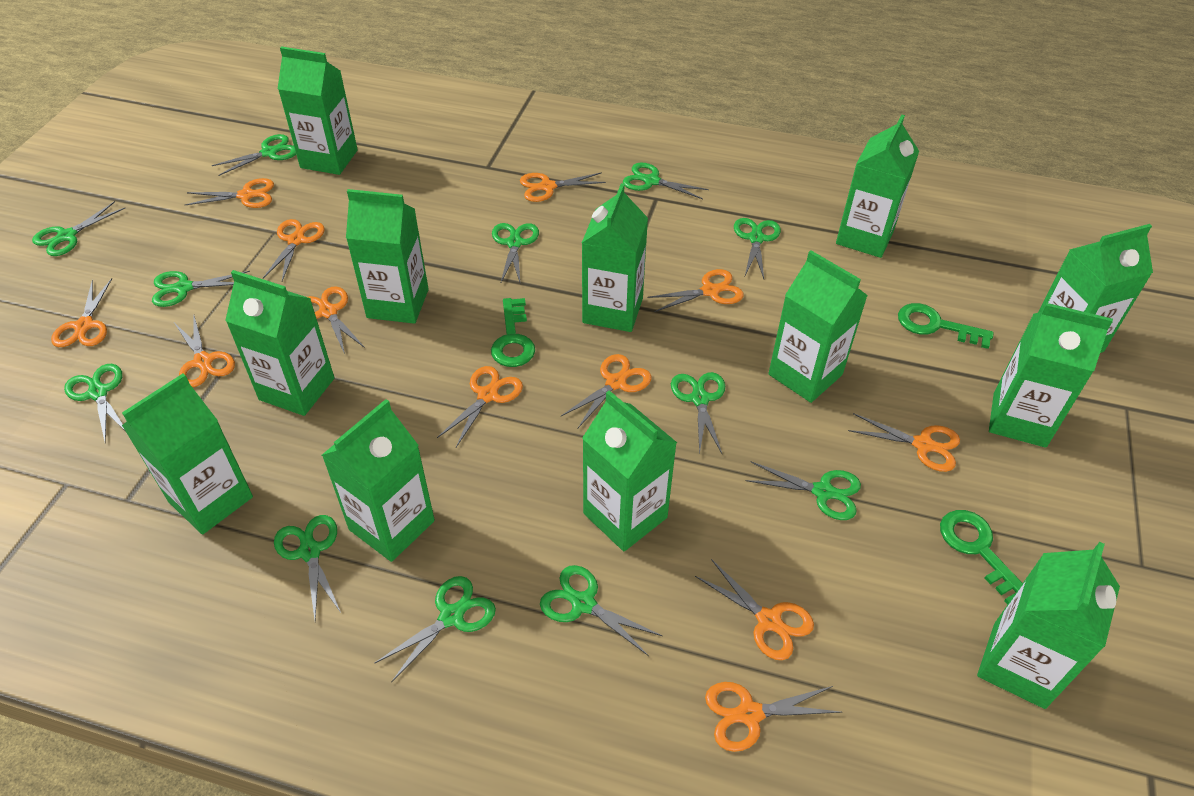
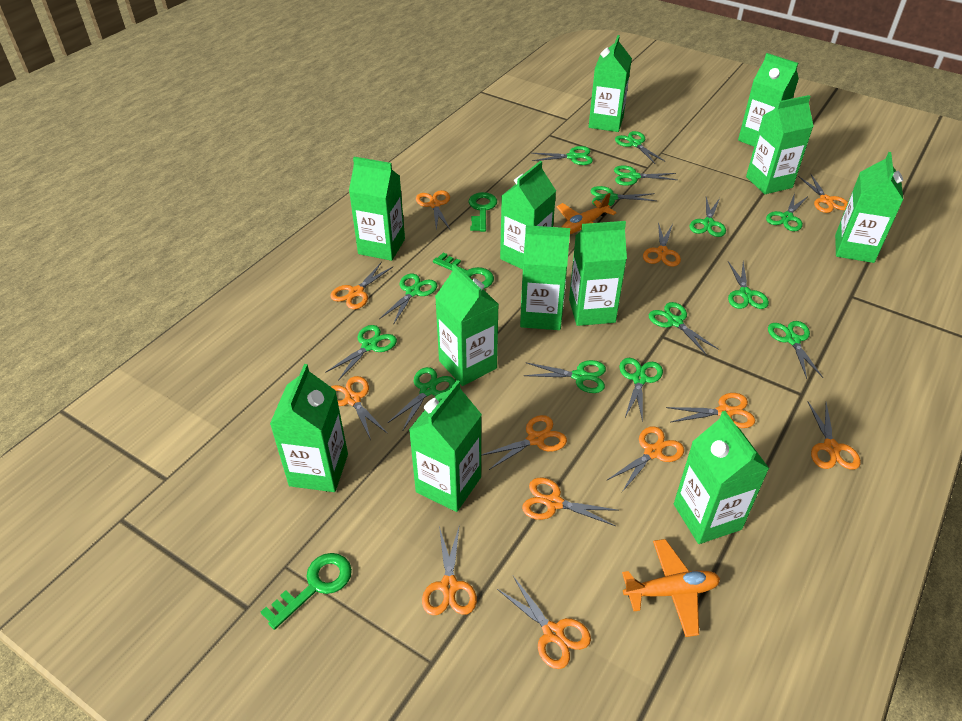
green scissors: [32,201,125,256] [64,364,125,442] [152,271,250,307] [212,134,296,176] [274,515,341,620] [374,576,496,683] [492,223,539,282] [540,565,662,656] [623,163,709,199] [671,372,725,455] [734,218,781,279] [746,462,861,520] = 12 -> [325,325,397,381] [379,274,437,325] [388,367,456,432] [523,360,606,393] [532,146,593,165] [591,186,657,206] [614,165,677,186] [615,131,666,164] [619,358,663,422] [649,302,719,355] [689,197,726,237] [728,261,769,309] [766,193,808,231] [768,321,823,379] = 14
orange plane: none = 0 -> [556,193,616,234] [622,539,720,637] = 2

